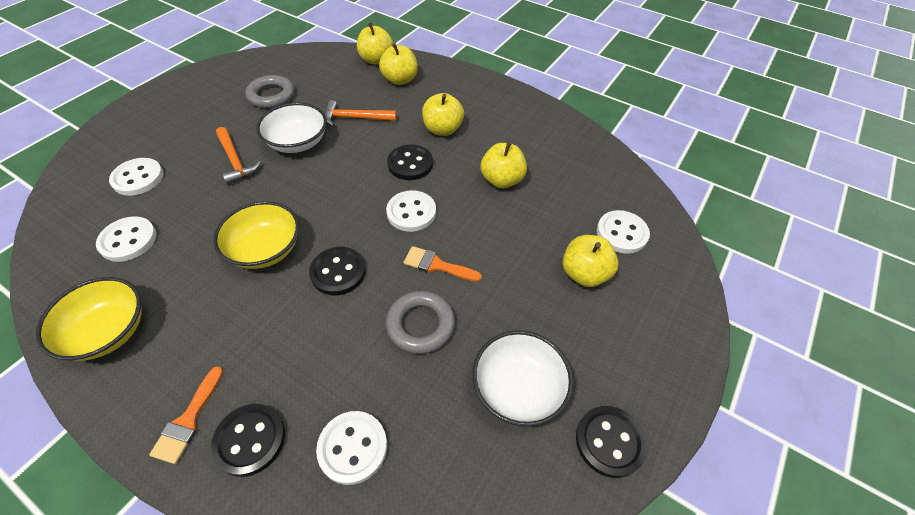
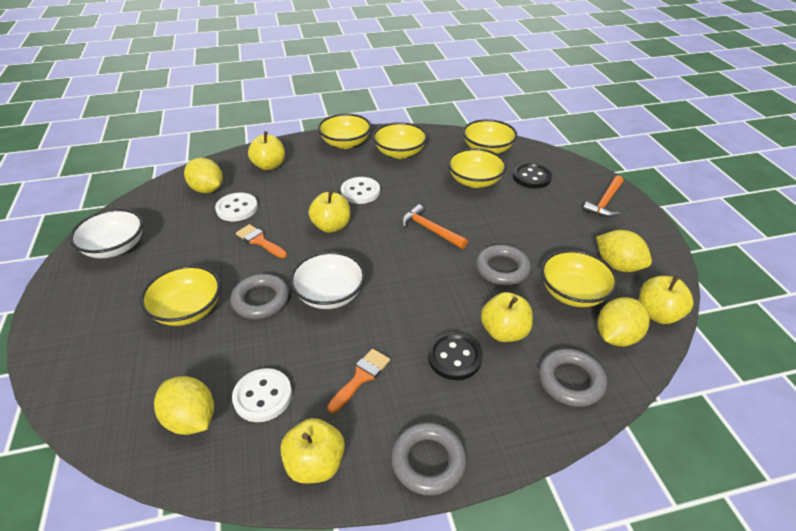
black button: [211,404,285,477] [309,247,366,295] [387,144,433,180] [576,406,647,478] = 4 -> [428,332,483,380] [513,163,552,189] = 2
grey ring: [245,75,295,108] [386,291,455,354] = 2 -> [230,274,289,319] [391,423,466,496] [476,245,531,285] [539,349,607,407] = 4
white button: [96,216,157,262] [109,158,163,196] [316,411,387,485] [386,190,436,232] [597,210,650,254] = 5 -> [215,192,258,221] [232,368,292,422] [341,177,380,204] = 3
yellow bowl: [36,277,142,361] [213,201,299,269] = 2 -> [140,265,221,326] [318,114,371,149] [373,122,427,159] [448,148,507,188] [463,119,517,154] [541,250,618,307] = 6
yellow lemon: none = 0 -> [154,376,214,435] [184,158,223,193] [596,230,652,272] [597,297,650,347] = 4

